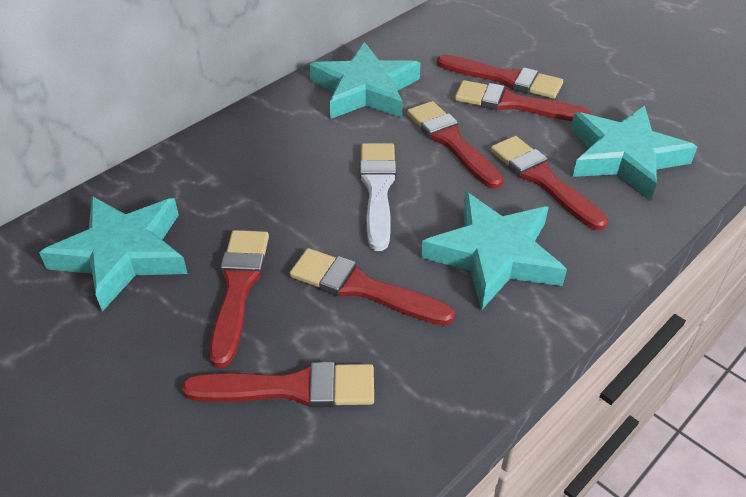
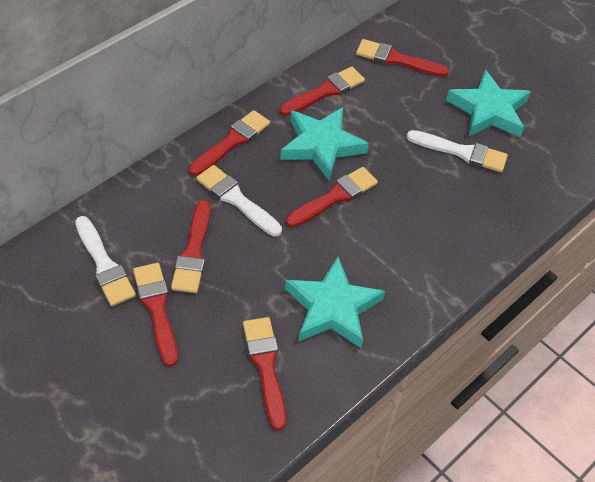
turquoise star: [39,196,188,312] [309,42,421,119] [421,192,567,310] [571,106,697,200] = 4 -> [281,107,369,180] [285,257,385,348] [446,70,531,137] = 3
white brush: [360,143,396,251] = 1 -> [75,216,136,306] [196,165,282,236] [407,130,508,172] = 3

